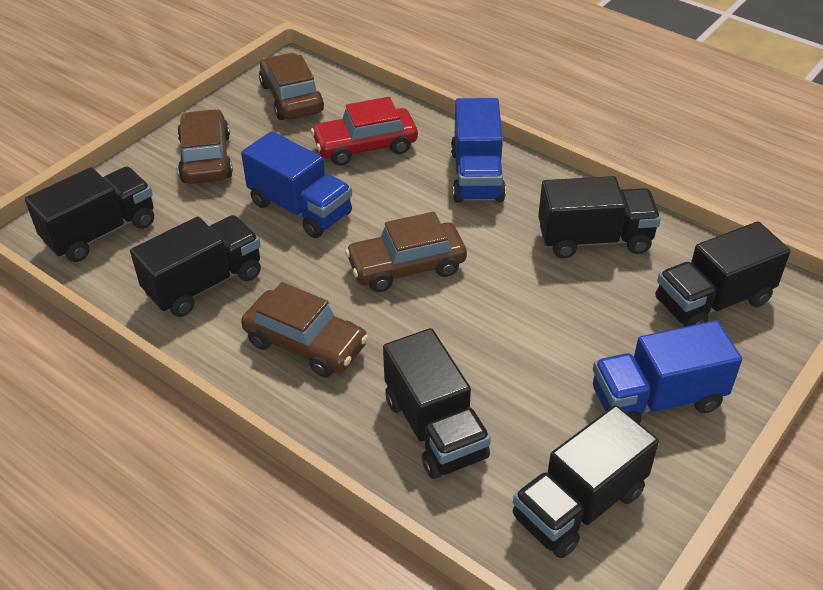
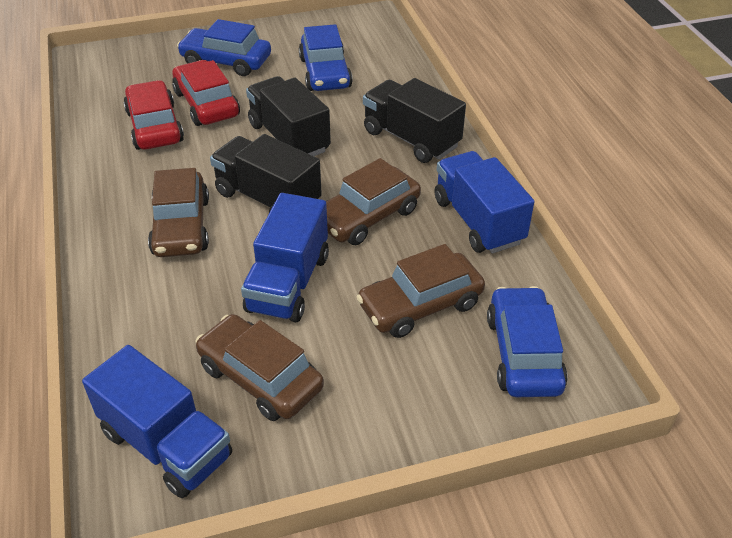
black truck: [25,166,154,262] [130,215,261,317] [383,328,491,479] [513,405,659,558] [538,176,661,259] [656,221,791,327] = 6 -> [210,134,322,213] [246,76,331,156] [363,78,466,163] = 3
blue car: none = 0 -> [177,19,271,76] [299,24,353,91] [487,286,568,397] = 3
red car: [311,97,418,166] = 1 -> [123,80,184,150] [172,60,240,126] = 2

